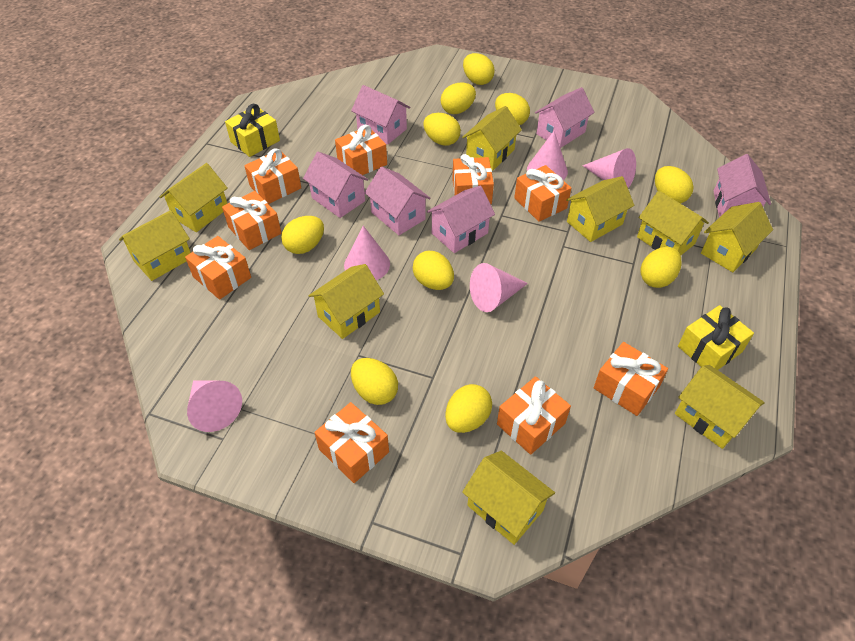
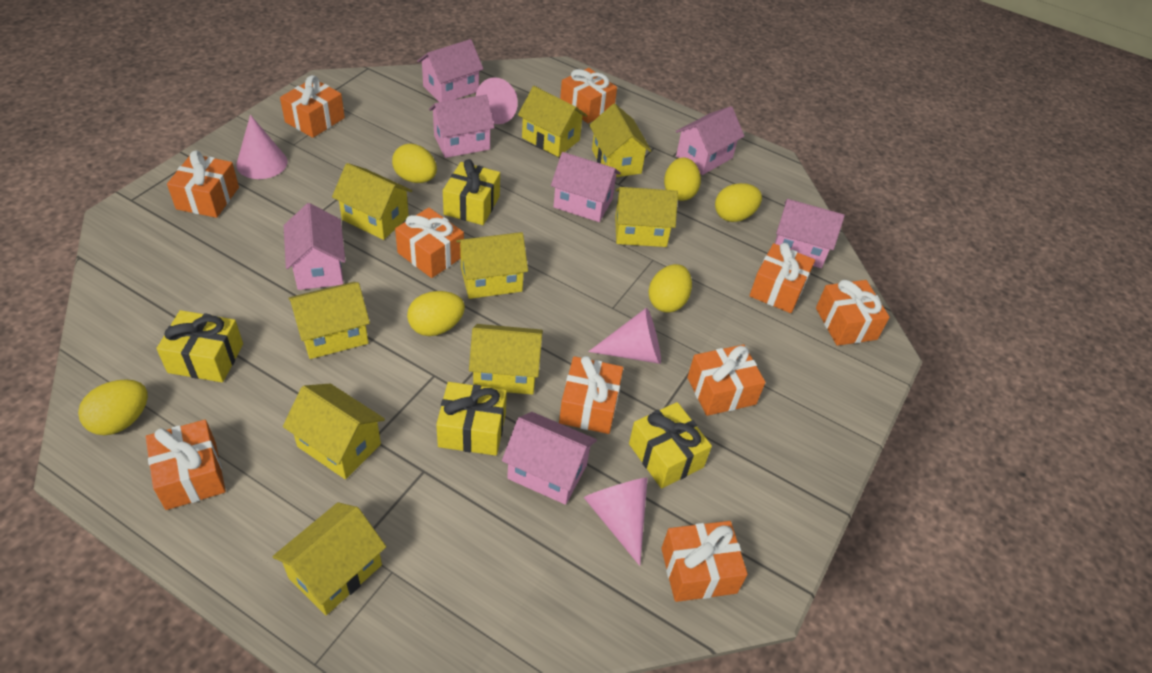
orange gift: [185,236,251,300] [222,191,281,250] [244,148,301,204] [314,402,389,483] [335,125,387,175] [452,154,494,204] [497,376,571,455] [514,165,571,222] [594,342,668,416] = 9 -> [146,420,226,510] [167,151,239,218] [280,75,345,138] [395,208,464,278] [559,356,623,434] [560,68,617,123] [661,521,748,602] [687,345,765,416] [750,243,815,313] [816,280,890,346] = 10
pink cone: [187,380,242,432] [344,226,390,280] [470,263,528,312] [527,131,568,180] [582,148,636,188] = 5 -> [236,115,288,179] [476,77,518,124] [584,477,648,566] [588,308,661,364] = 4
pink house: [303,152,368,218] [351,85,411,145] [364,166,431,235] [427,186,495,253] [535,87,594,148] [714,154,771,217] = 6 -> [284,203,346,290] [417,39,483,102] [429,95,495,158] [502,412,597,505] [551,152,621,222] [676,106,744,175] [775,199,845,268] = 7
yellow egg: [281,216,324,254] [351,358,398,405] [413,251,454,290] [423,113,461,146] [441,83,476,114] [445,384,492,433] [463,53,495,85] [495,93,530,125] [640,247,682,288] [655,166,694,204] = 10 -> [78,379,148,435] [392,144,437,183] [407,291,465,336] [648,264,692,312] [664,158,701,201] [715,183,762,222] = 6
yellow gift: [225,104,280,157] [678,305,754,370] = 2 -> [156,310,243,382] [436,382,507,456] [443,159,500,225] [629,402,712,489] = 4

